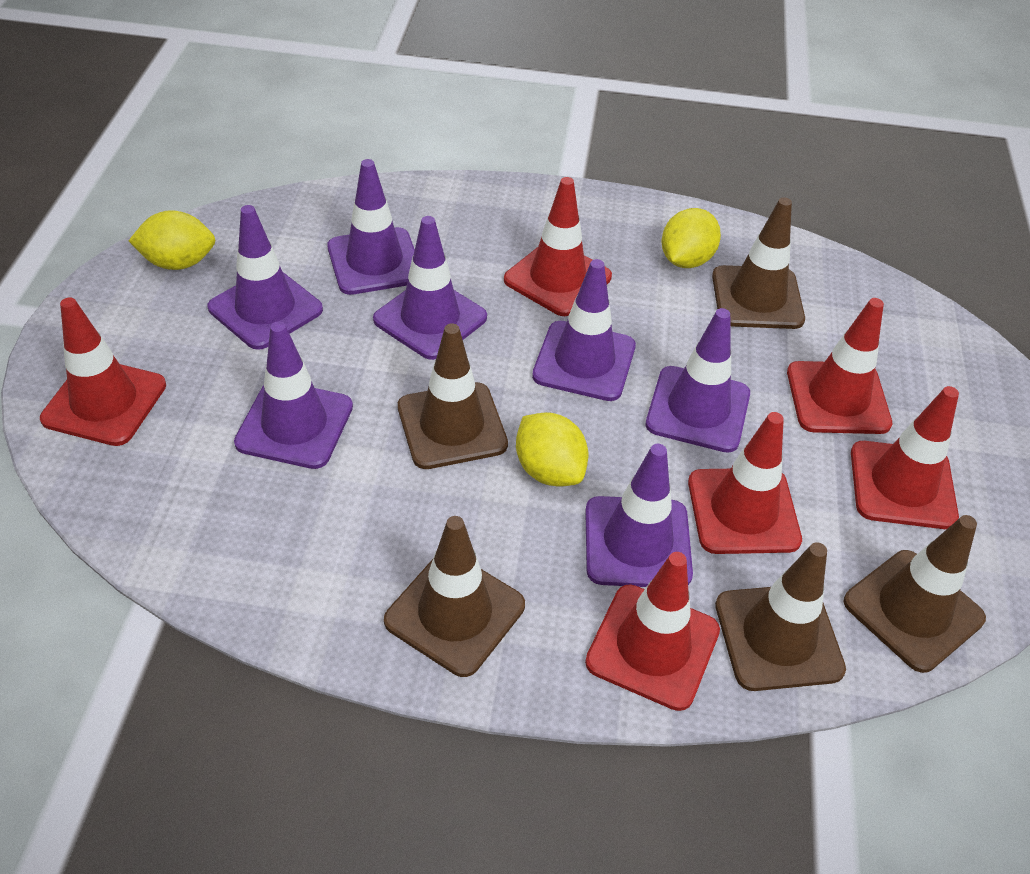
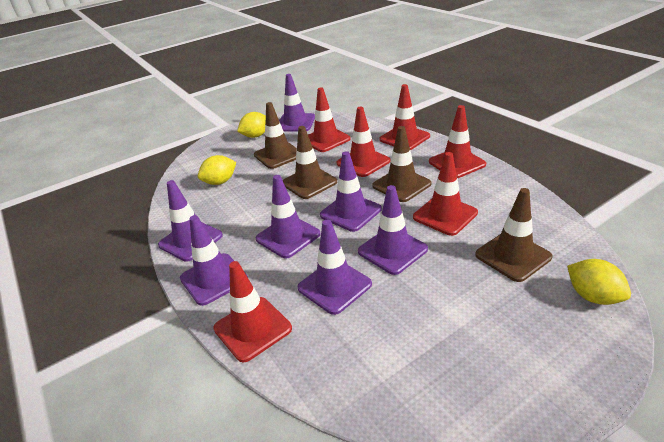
brown traffic cone: [384,516,525,677] [398,324,508,469] [712,197,805,329] [715,542,846,691] [843,515,986,673] = 5 -> [254,102,297,169] [283,126,337,199] [372,126,432,202] [475,188,552,282] = 4

